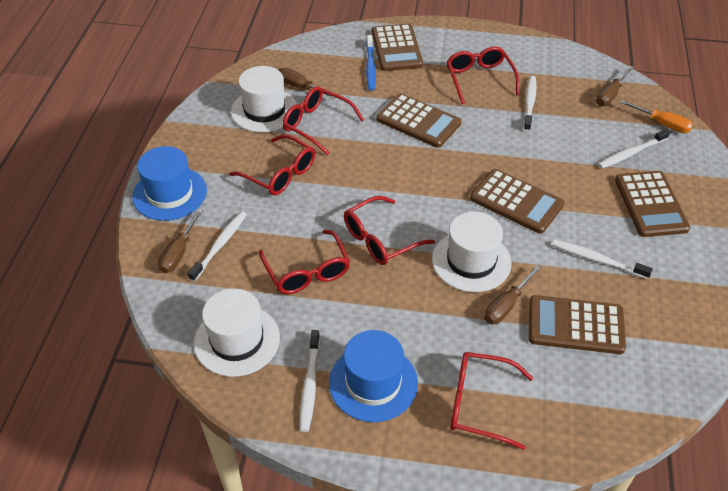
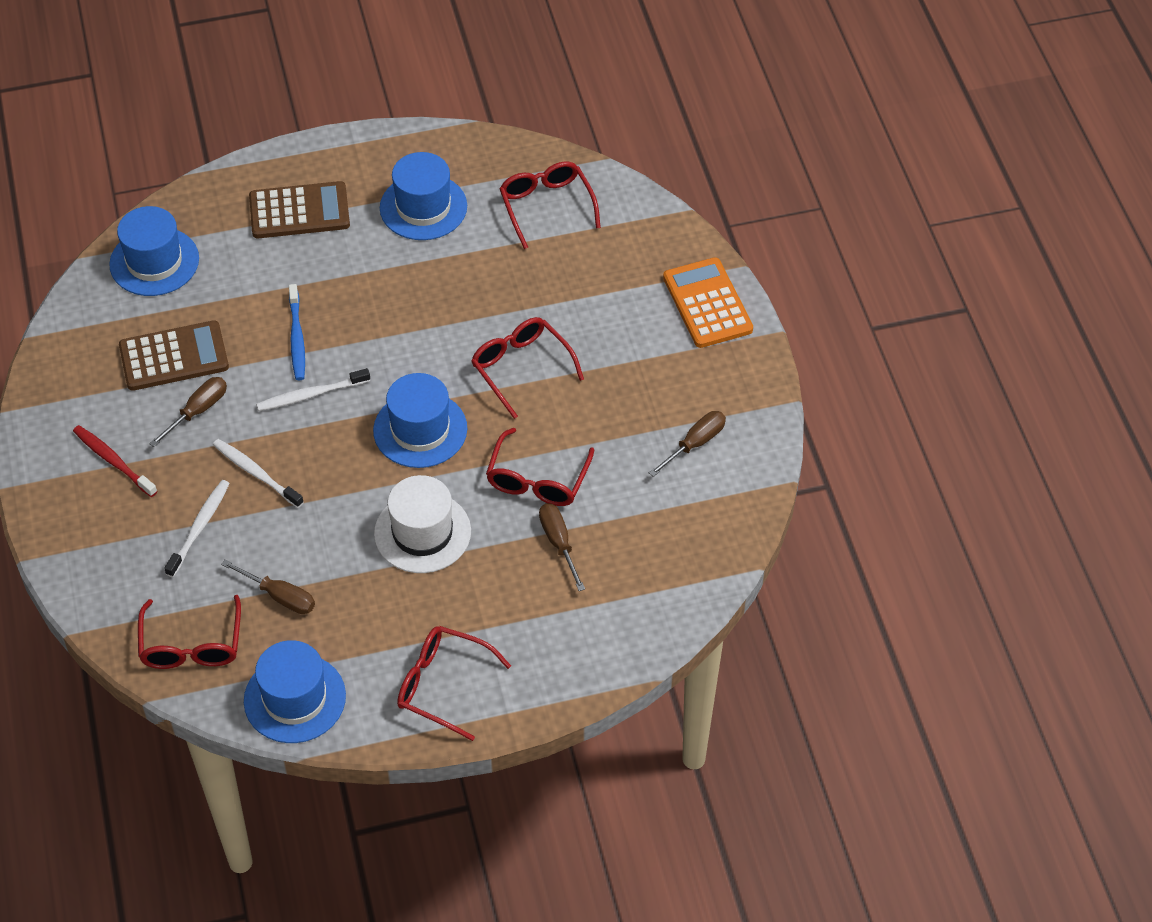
blue hat: [132,146,207,221] [329,330,418,422] = 2 -> [109,206,199,296] [244,640,346,743] [373,373,467,468] [380,152,467,240] = 4
brown calculator: [372,23,423,71] [376,93,461,148] [470,169,564,234] [529,295,626,354] [615,171,690,237] = 5 -> [119,320,229,391] [249,181,350,238] = 2
orange calculator: none = 0 -> [663,257,753,348] = 1
orange screwdriver: [620,100,693,133] = 1 -> none = 0
red glasses: [229,134,315,195] [259,230,350,294] [283,86,364,155] [344,196,435,265] [447,47,520,104] [450,352,533,450] = 6 -> [138,595,241,669] [397,626,511,741] [471,317,584,419] [486,428,594,506] [499,161,601,249] = 5
red toothbrush: none = 0 -> [73,425,157,497] = 1
white hat: [194,289,280,377] [231,66,297,133] [432,212,511,292] = 3 -> [374,475,471,573] = 1
white toothbrush: [188,211,247,282] [300,330,320,432] [524,76,537,131] [552,240,653,279] [598,129,670,169] = 5 -> [164,480,230,577] [213,439,304,508] [256,368,370,411] = 3

